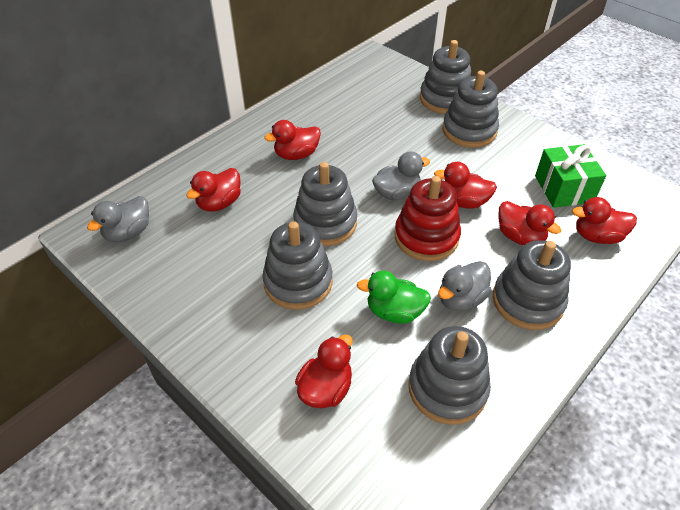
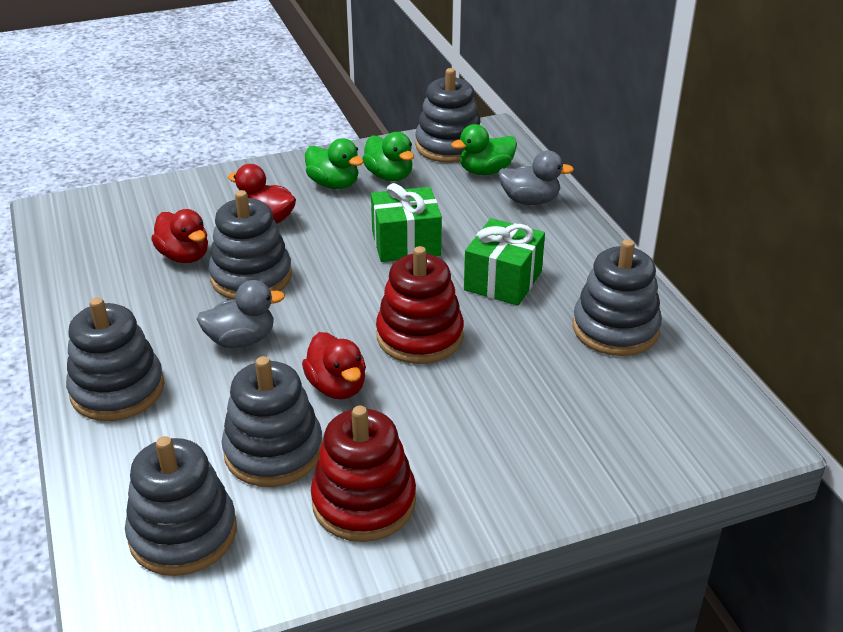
green duck: [357,271,431,324] = 1 -> [305,138,364,189] [362,132,414,181] [451,124,517,175] = 3
green gift: [535,144,606,208] = 1 -> [371,183,442,262] [464,218,545,306] = 2
grey duck: [87,196,149,242] [372,151,430,200] [438,261,492,311] = 3 -> [197,280,285,348] [498,151,574,205] = 2
red duck: [186,168,241,212] [264,120,321,160] [295,334,353,409] [434,162,497,209] [498,201,561,246] [572,197,637,244] = 6 -> [151,209,208,263] [228,164,296,224] [302,332,366,399] = 3
red stacking toy: [395,176,461,261] = 1 -> [311,406,416,542] [376,246,464,364] = 2

